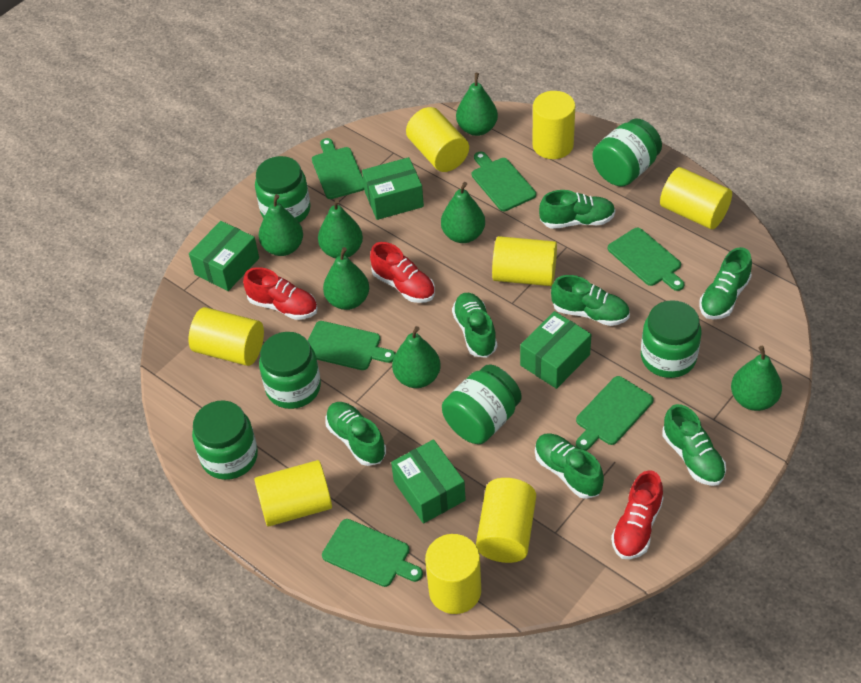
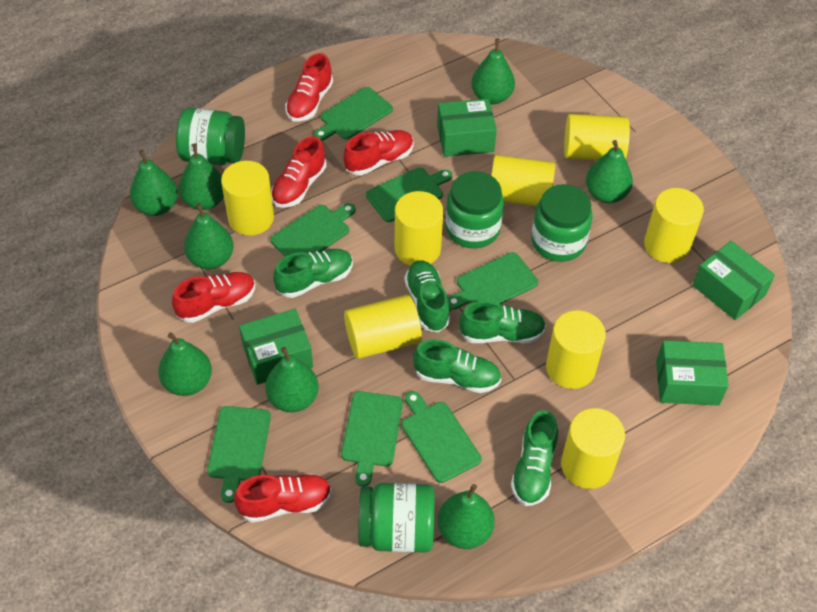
green cutting board: [308,321,395,370] [312,138,364,199] [322,519,423,587] [472,152,536,211] [576,376,653,451] [608,228,684,291] = 6 -> [207,406,271,503] [270,203,356,257] [314,87,393,141] [341,391,403,487] [366,168,452,222] [402,391,482,483] [448,252,538,310] = 7
green jar: [192,400,258,480] [255,156,310,223] [259,332,321,409] [442,364,522,444] [592,119,662,187] [641,300,701,378] = 6 -> [176,108,245,165] [358,483,434,553] [446,171,504,248] [531,184,593,262] = 4
green pear: [258,194,303,256] [318,199,363,258] [323,247,369,310] [392,326,441,388] [441,182,485,243] [456,73,498,136] [731,346,782,411] = 7 -> [130,150,178,216] [158,332,212,396] [179,143,224,210] [184,203,233,269] [265,347,319,412] [438,484,495,549] [471,39,515,104] [586,140,633,203] = 8
green shoe: [325,402,386,466] [452,293,497,358] [535,433,604,499] [539,190,615,229] [551,275,630,326] [662,404,726,486] [699,247,752,319] = 7 -> [273,249,353,298] [405,260,450,332] [413,339,501,393] [459,301,546,343] [511,410,558,506] = 5
red shoe: [243,267,318,320] [370,242,435,303] [611,470,664,559] = 3 -> [172,272,255,323] [234,474,332,523] [271,136,326,208] [285,53,333,122] [343,130,414,175] = 5

